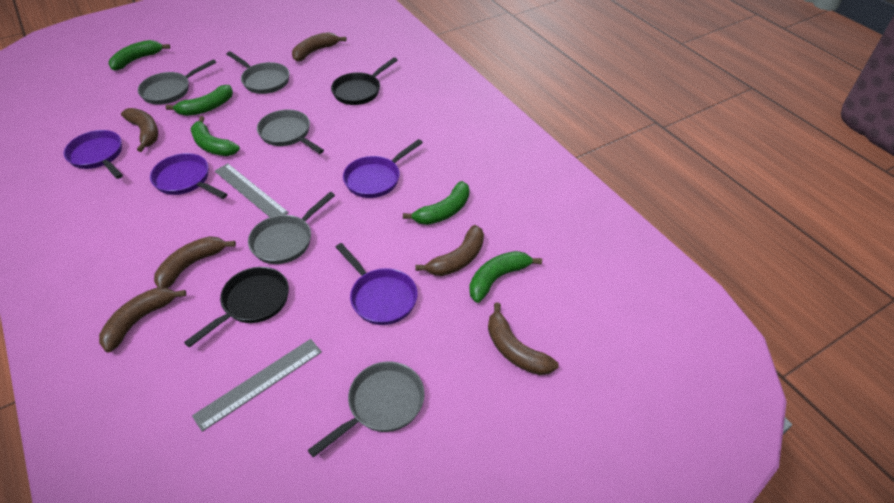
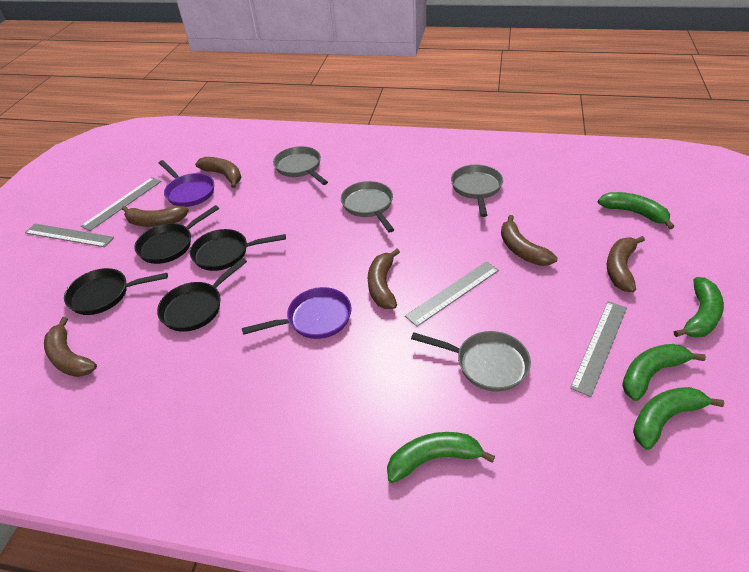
black pan: [184,267,289,348] [331,57,398,105] = 2 -> [64,268,168,315] [134,205,219,264] [157,258,247,332] [190,229,286,271] = 4
grey pan: [138,59,216,105] [226,51,290,94] [248,192,335,264] [257,110,324,154] [308,361,425,457] = 5 -> [273,146,328,185] [341,181,394,232] [411,331,531,392] [451,164,503,217] = 4
grey ruler: [192,339,322,432] [215,163,289,217] = 2 -> [25,224,114,247] [81,177,162,231] [405,261,499,327] [570,301,627,397] = 4
purple pan: [64,130,123,179] [150,153,227,199] [336,243,418,325] [343,139,423,198] = 4 -> [159,160,214,207] [242,287,352,339] = 2

